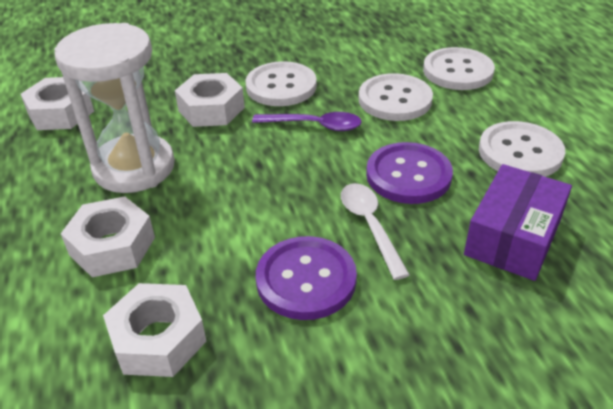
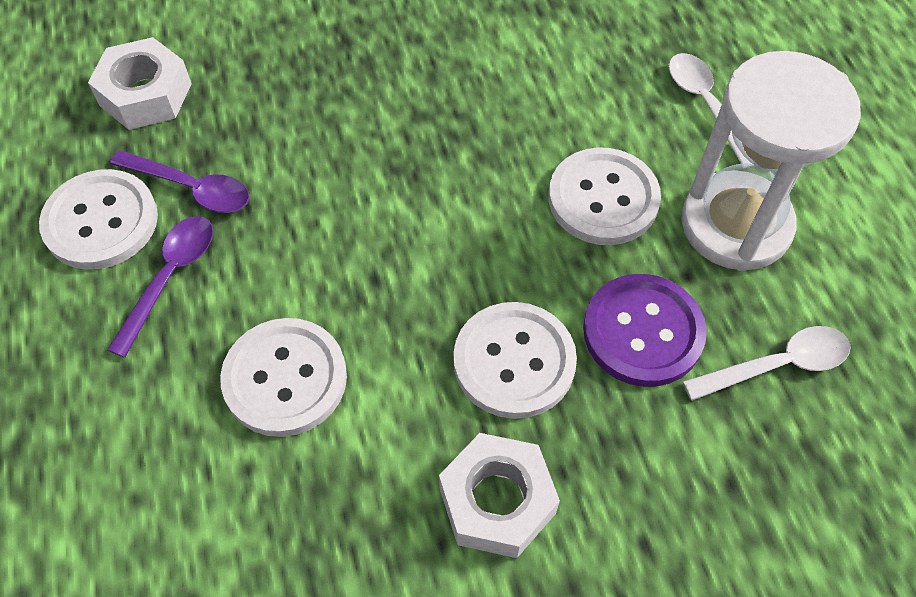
purple box: [464,164,572,281] = 1 -> none = 0
purple button: [256,236,357,320] [366,142,453,204] = 2 -> [583,274,707,387] = 1
purple spoon: [252,112,362,131] = 1 -> [107,216,213,358] [110,150,249,213] = 2
white nut: [21,77,94,130] [61,196,155,277] [103,283,207,377] [175,73,245,127] = 4 -> [88,37,192,130] [439,433,560,558] = 2
white spoon: [341,183,410,280] = 1 -> [669,53,752,164] [683,326,851,401] = 2

